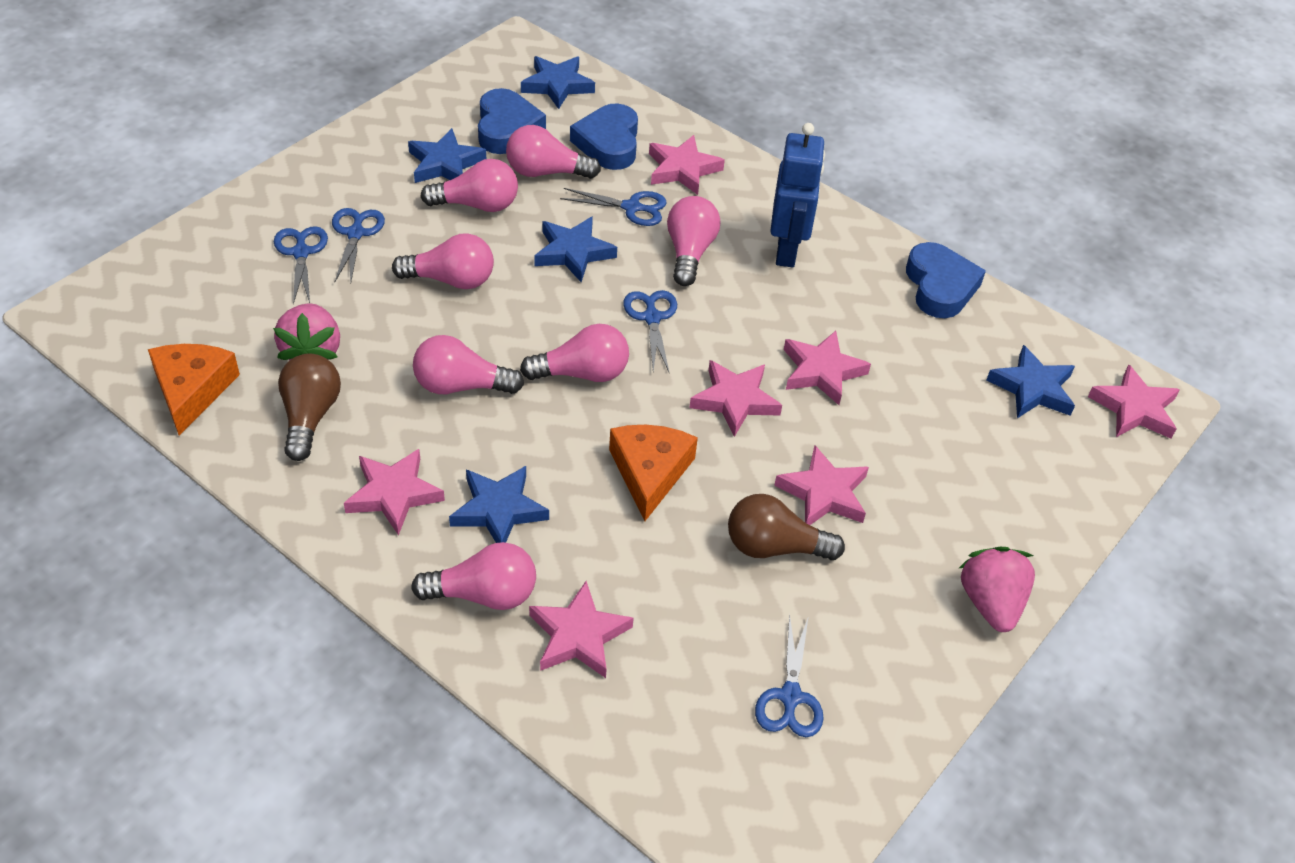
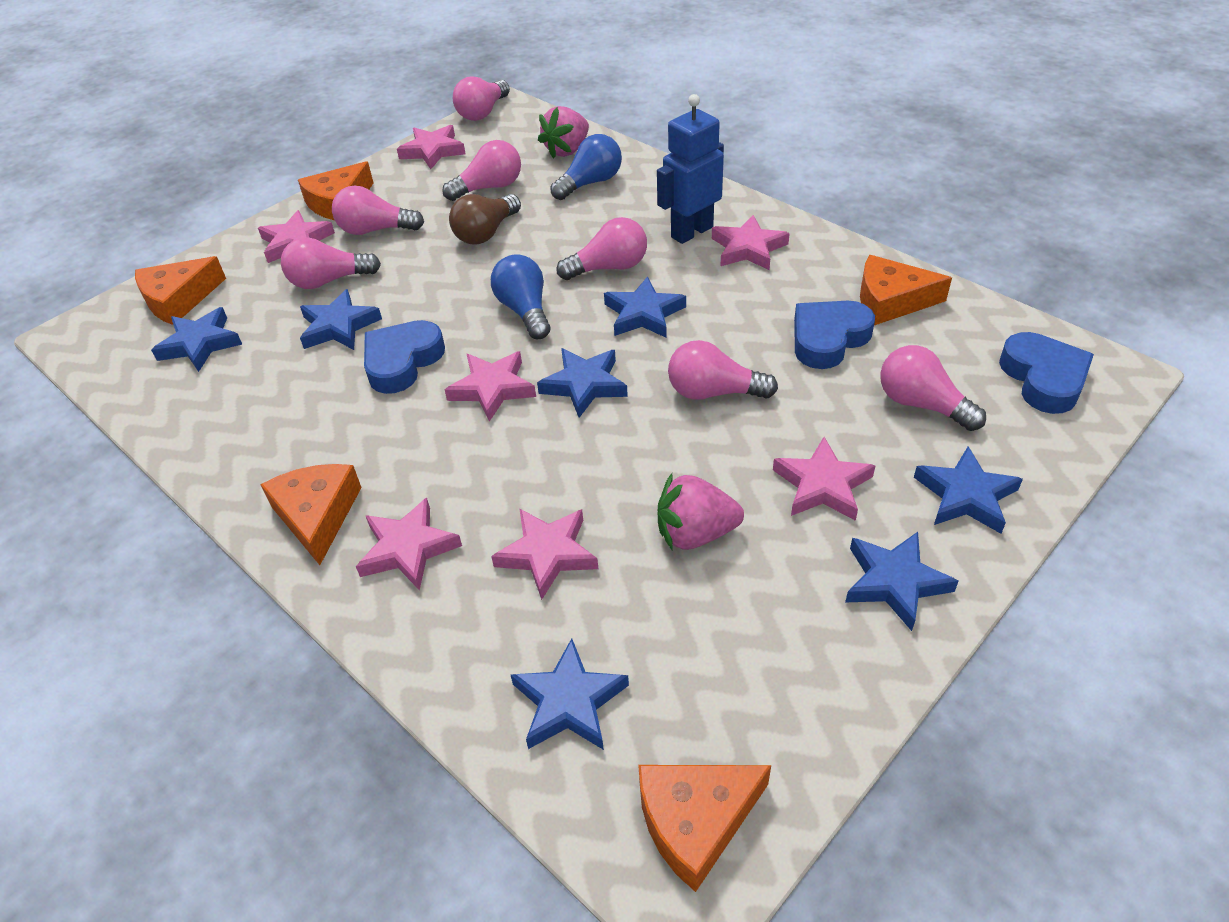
blue light bulb: none = 0 -> [491,254,550,339] [550,134,622,200] = 2
blue scissors: [274,226,328,305] [332,208,385,282] [560,188,667,226] [623,290,677,372] [755,614,824,737] = 5 -> none = 0
blue star: [408,128,486,183] [449,466,549,543] [521,56,595,109] [534,216,617,282] [987,345,1075,418] = 5 -> [151,307,242,372] [300,289,382,350] [511,638,629,750] [537,348,628,418] [604,276,686,338] [845,532,959,631] [914,446,1023,534] = 7
brown light bulb: [278,354,341,461] [728,494,845,560] = 2 -> [449,194,521,244] = 1
orange cheese: [148,344,240,436] [609,425,698,521] = 2 -> [135,256,226,325] [260,464,362,565] [298,161,373,221] [638,765,771,892] [860,255,952,325] = 5

